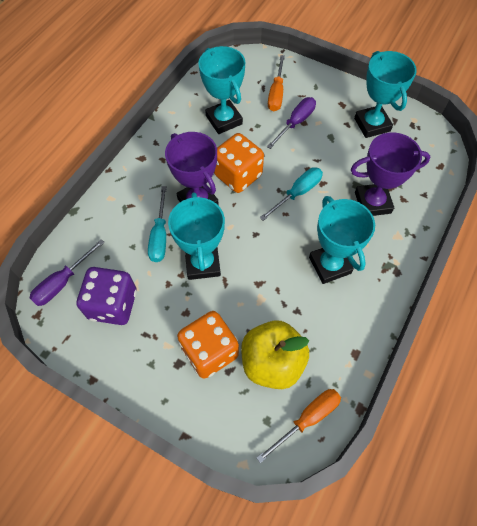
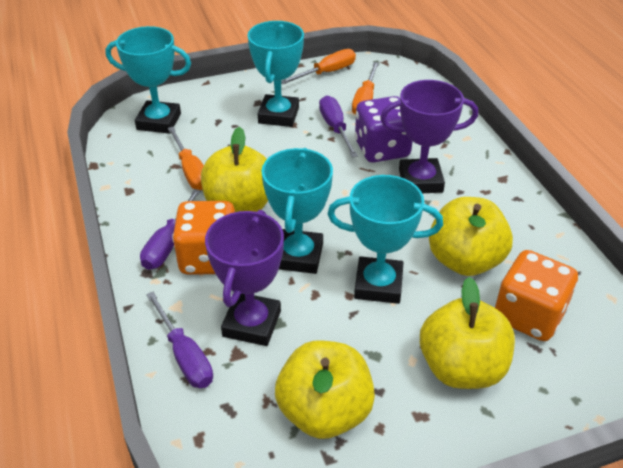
orange screwdriver: [256,389,341,463] [268,55,285,111] = 2 -> [168,127,204,190] [281,49,356,84] [352,62,379,115] = 3
purple screwdriver: [30,239,105,306] [267,97,316,149] = 2 -> [140,189,201,270] [146,292,213,388] [319,96,358,158] = 3
turquoise screwdriver: [148,186,167,262] [260,167,323,221] = 2 -> none = 0
yellow apple: [241,320,309,389] = 1 -> [201,127,268,212] [275,341,375,439] [420,277,515,389] [429,197,513,276] = 4

